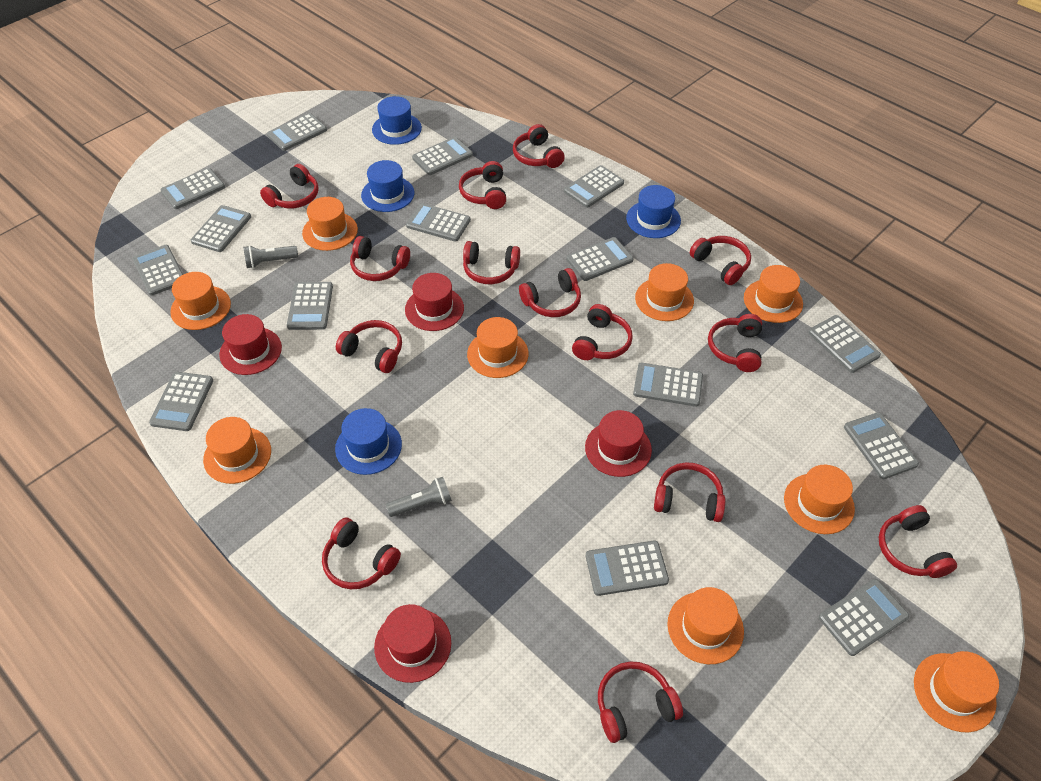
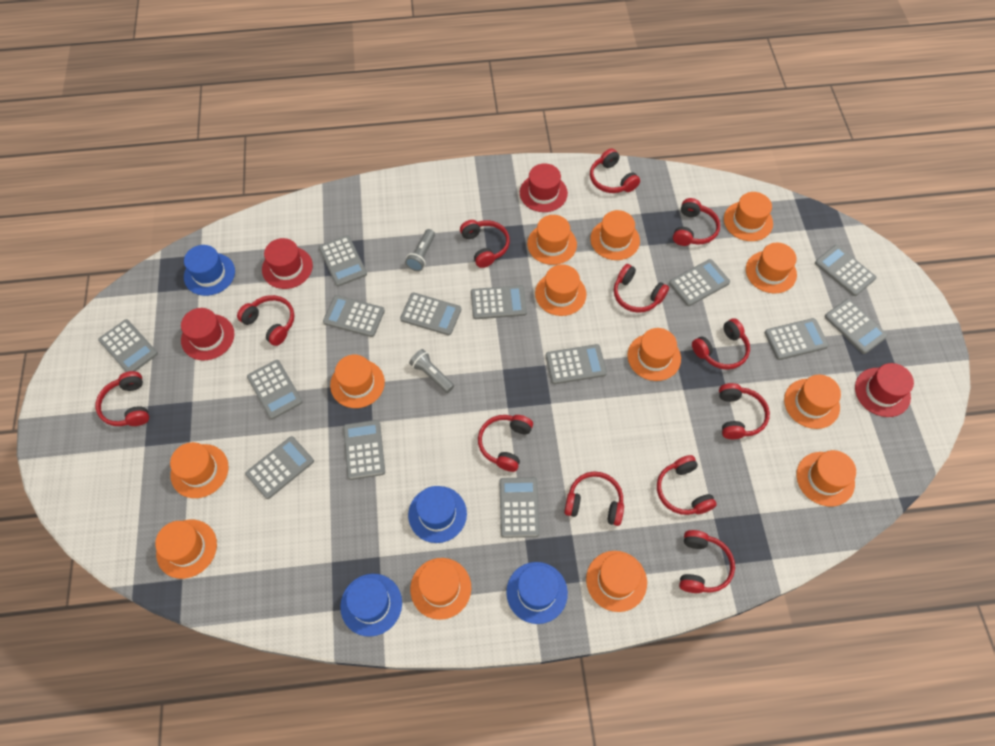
grey calculator: [132,245,183,296] [149,372,213,431] [160,168,225,209] [191,205,251,252] [267,113,327,151] [287,282,333,330] [406,203,471,242] [412,137,473,175] [564,165,624,208] [566,237,634,281] [586,540,669,596] [633,363,703,407] [808,315,881,373] [819,579,909,656] [844,412,919,479] = 15 -> [98,319,158,372] [245,436,314,499] [247,360,303,419] [319,235,367,286] [323,295,385,337] [343,420,385,480] [400,292,461,335] [471,285,527,319] [500,477,540,538] [546,344,607,384] [669,259,730,306] [765,318,829,360] [815,245,876,296] [825,299,888,354] = 14
orange hat: [170,272,231,330] [203,417,271,484] [302,197,358,251] [467,317,529,378] [635,263,694,321] [667,587,744,664] [744,265,803,323] [784,465,855,534] [914,651,999,732] = 9 -> [155,520,217,579] [170,442,229,498] [330,354,385,408] [410,558,471,620] [527,215,577,265] [535,264,587,316] [586,551,647,612] [590,210,640,260] [627,328,681,381] [724,192,773,241] [746,243,797,293] [784,375,841,429] [797,450,856,507] = 13
red headphones: [260,164,319,208] [322,518,401,589] [336,320,402,373] [350,236,410,281] [459,161,506,209] [463,241,520,284] [513,124,565,168] [519,268,581,317] [572,304,633,360] [598,662,683,743] [654,462,726,522] [690,236,751,285] [708,314,762,372] [879,505,957,578] = 14 -> [96,371,149,426] [237,295,295,346] [460,220,510,268] [478,415,533,472] [564,472,624,526] [590,148,640,193] [614,264,669,313] [657,455,717,515] [673,198,720,246] [679,530,735,593] [692,318,750,370] [719,383,770,439] = 12

